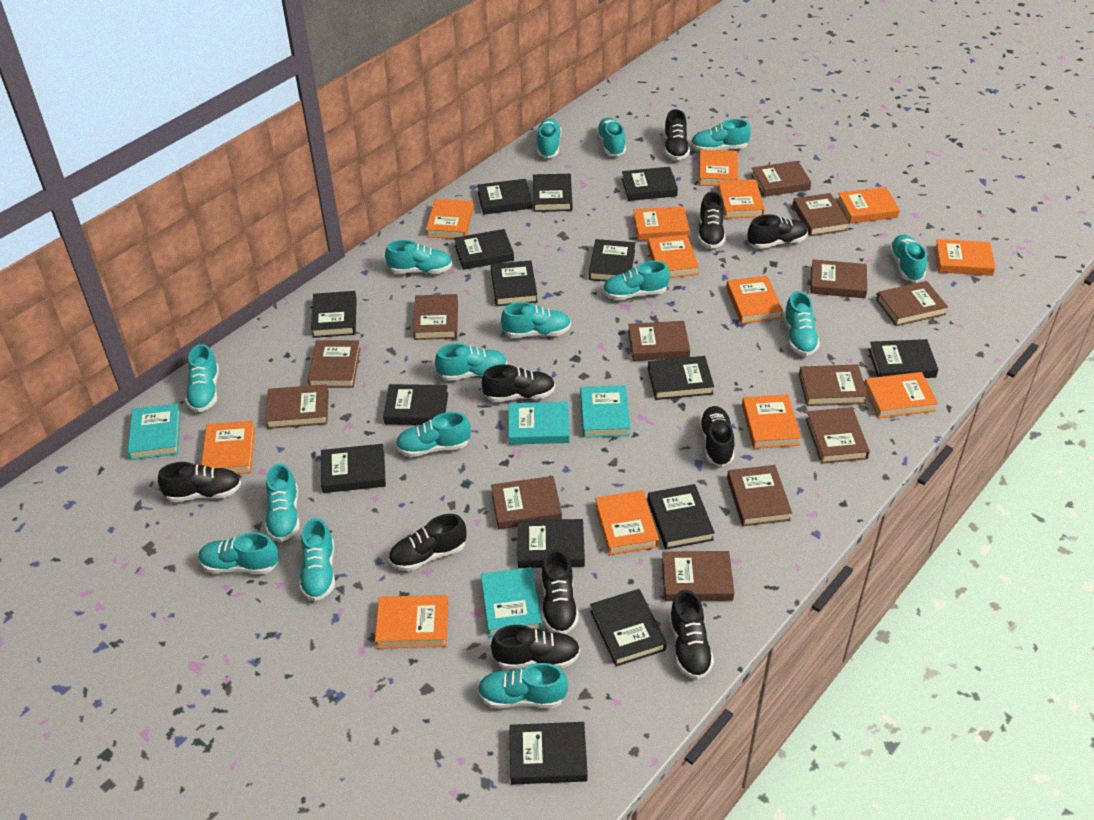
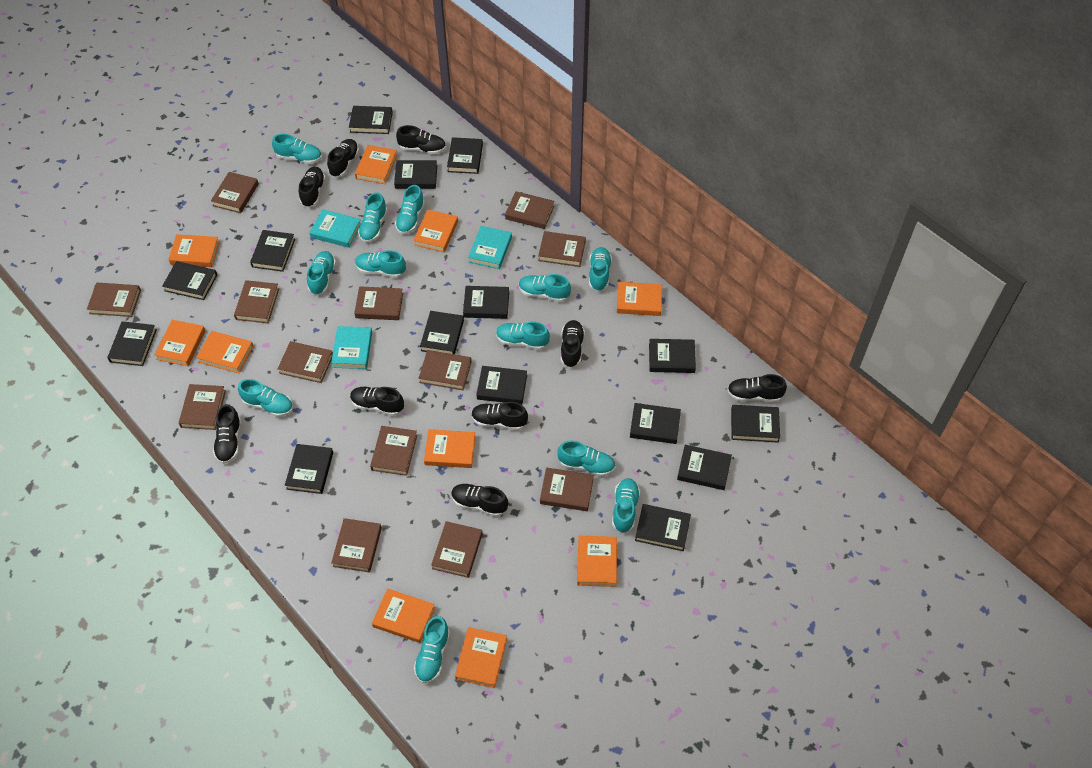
black shoe: [158,462,241,502] [389,514,467,571] [482,364,555,402] [491,625,580,669] [541,549,579,634] [664,109,690,160] [669,590,714,679] [698,192,725,249] [699,406,734,466] [747,214,808,249] = 10 -> [213,404,241,464] [299,167,326,208] [327,139,359,177] [350,387,404,416] [396,125,446,154] [451,484,508,517] [471,402,528,430] [561,320,585,368] [727,374,787,402] = 9
orange book: [201,421,255,474] [375,595,448,649] [426,199,474,239] [595,490,659,555] [633,206,690,241] [647,234,699,278] [699,150,738,186] [717,179,765,219] [726,276,783,324] [742,394,801,449] [837,187,900,223] [864,372,938,418] [934,239,995,276] = 13 -> [154,320,206,366] [168,234,220,267] [196,331,254,373] [355,145,398,184] [372,589,435,643] [413,210,458,252] [424,429,476,468] [455,627,507,688] [577,536,617,587] [617,282,662,316] = 10
turquoise book: [128,403,181,460] [481,567,542,637] [508,402,570,445] [580,385,630,438] = 4 -> [309,209,361,248] [331,326,372,369] [468,226,512,269] = 3
turquoise shoe: [185,344,219,412] [199,532,279,574] [265,464,300,542] [299,518,335,601] [385,240,452,274] [395,412,471,457] [435,343,507,381] [478,663,568,709] [501,302,571,338] [537,119,562,158] [596,118,626,156] [603,261,670,300] [691,119,751,151] [783,291,820,356] [889,235,927,282] = 15 -> [238,379,293,417] [272,134,322,164] [307,251,336,295] [355,250,406,278] [358,192,387,243] [395,185,425,234] [414,616,450,683] [496,321,550,350] [519,274,571,302] [557,441,615,476] [589,247,612,292] [612,478,640,533] = 12

